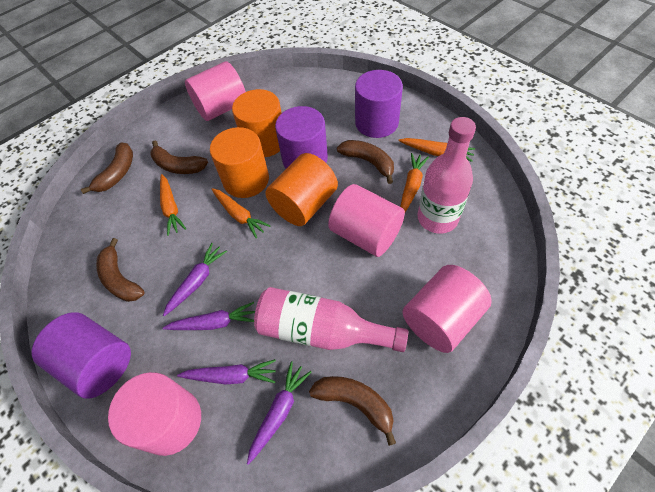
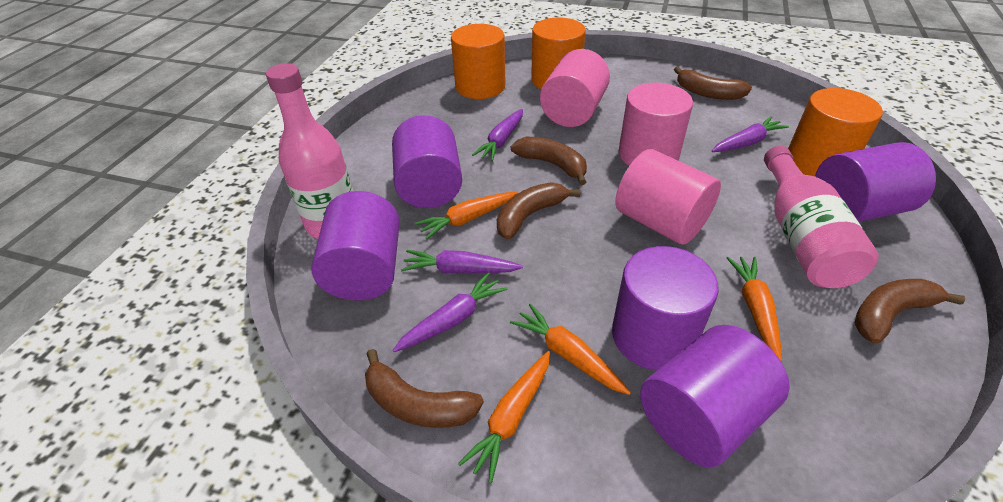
pink cylinder: [108,372,201,456] [185,61,246,121] [328,184,405,257] [402,265,492,353] = 4 -> [540,49,610,127] [615,149,721,245] [619,83,693,166] = 3
purple cylinder: [32,312,131,399] [275,106,328,169] [355,70,403,138] = 3 -> [311,191,400,301] [392,115,462,208] [612,246,719,370] [640,325,790,468] [815,142,936,222] = 5

